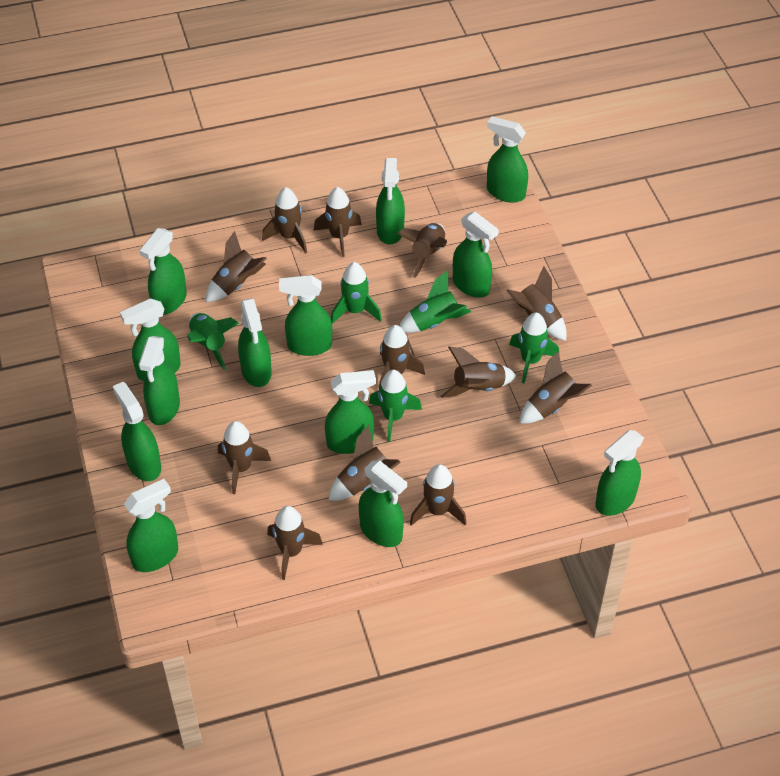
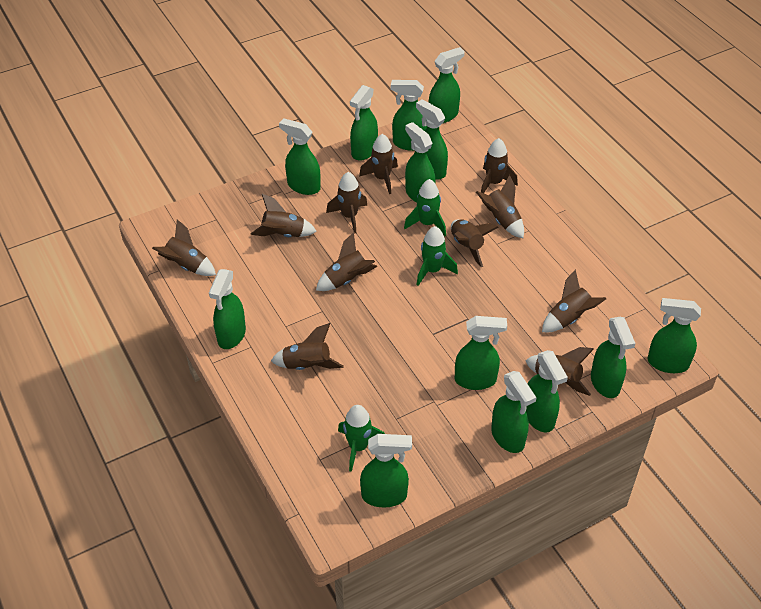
brown rocket: [206,231,267,302] [218,421,271,494] [262,187,307,253] [267,506,323,580] [314,187,362,257] [328,425,401,501] [379,325,425,390] [397,223,447,278] [410,464,467,526] [441,346,516,398] [507,266,567,341] [519,351,592,424] = 12 -> [152,219,216,276] [250,194,317,237] [271,323,344,370] [316,232,377,291] [326,172,367,234] [359,134,398,194] [451,219,499,267] [476,175,524,238] [481,138,518,193] [525,347,594,396] [542,269,606,332] = 11
green rocket: [187,313,239,370] [331,262,382,324] [369,370,422,442] [399,270,471,333] [509,312,560,383] = 5 -> [338,405,385,472] [404,179,446,236] [417,226,458,286] = 3

